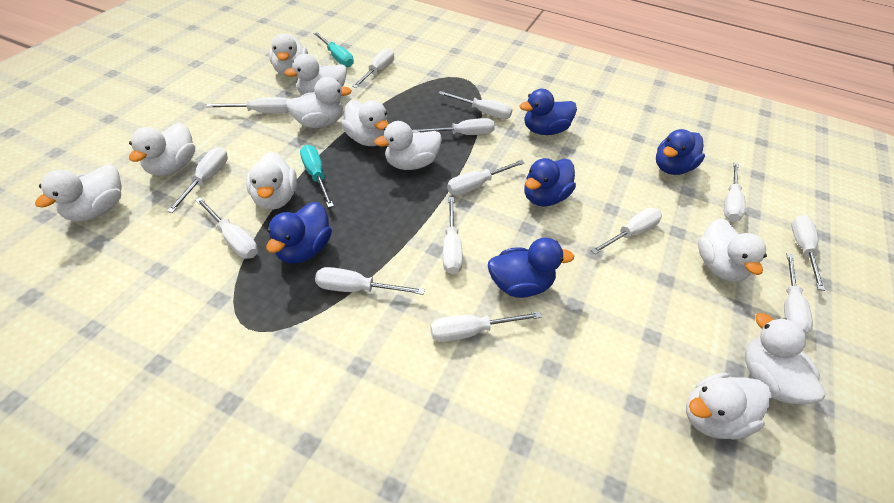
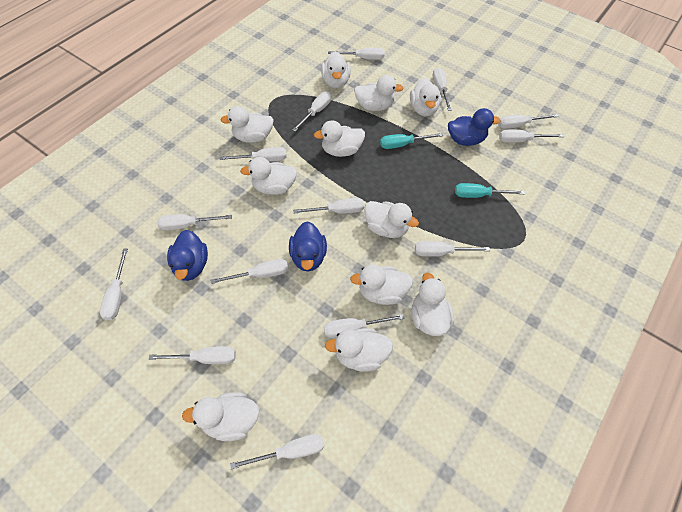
blue duck: [266,202,332,264] [488,238,574,298] [519,89,577,135] [524,158,576,207] [656,129,705,175] = 5 -> [167,230,208,281] [289,221,327,272] [448,108,501,146] = 3

